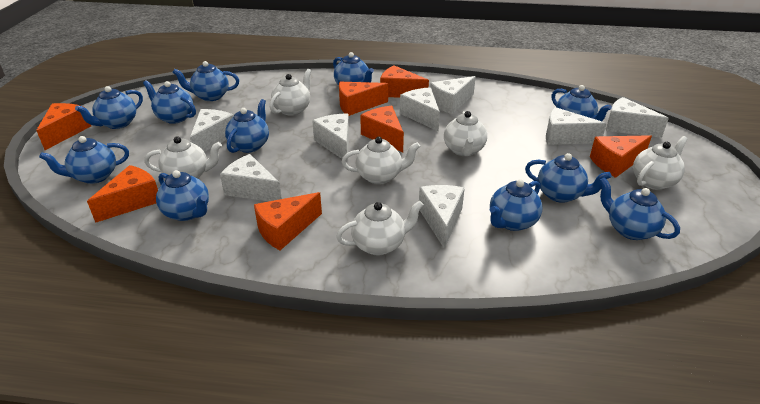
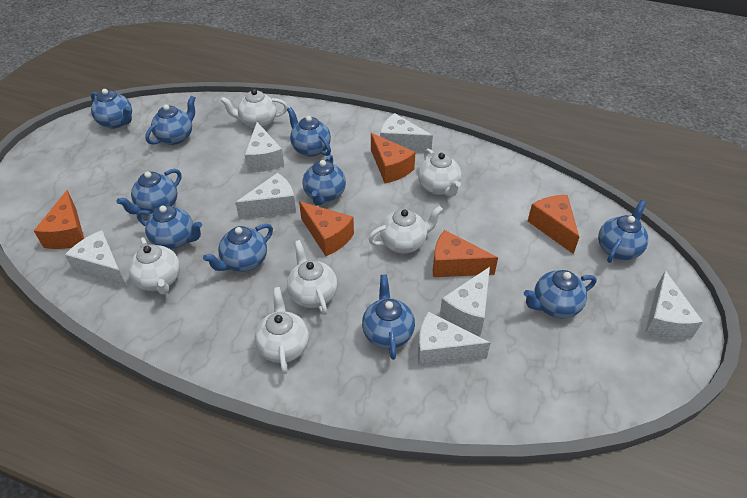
blue teapot: [39,136,129,184] [75,86,143,129] [143,80,196,124] [156,170,209,221] [173,61,239,101] [225,99,269,153] [333,52,374,85] [490,179,542,231] [525,153,612,203] [552,85,612,121] [599,177,680,240] = 11 -> [91,89,132,129] [117,169,181,214] [137,205,202,249] [145,95,196,145] [203,224,273,272] [287,107,331,157] [302,154,346,206] [362,274,415,360] [524,270,597,318] [598,200,648,263] = 10
orange cheese: [36,103,91,150] [87,165,158,223] [254,192,322,250] [339,82,388,116] [360,106,404,152] [380,65,429,98] [590,135,652,178] = 7 -> [34,190,84,249] [299,201,354,256] [371,133,415,183] [433,230,498,277] [528,195,579,254] = 5
white cheese: [190,109,234,152] [220,154,282,201] [312,113,349,162] [400,87,440,131] [419,185,465,249] [430,76,476,114] [546,107,607,145] [606,97,669,138] = 8 -> [65,230,127,287] [235,173,296,220] [245,122,284,172] [380,113,433,152] [418,311,490,367] [440,267,490,334] [645,271,703,340] = 7

